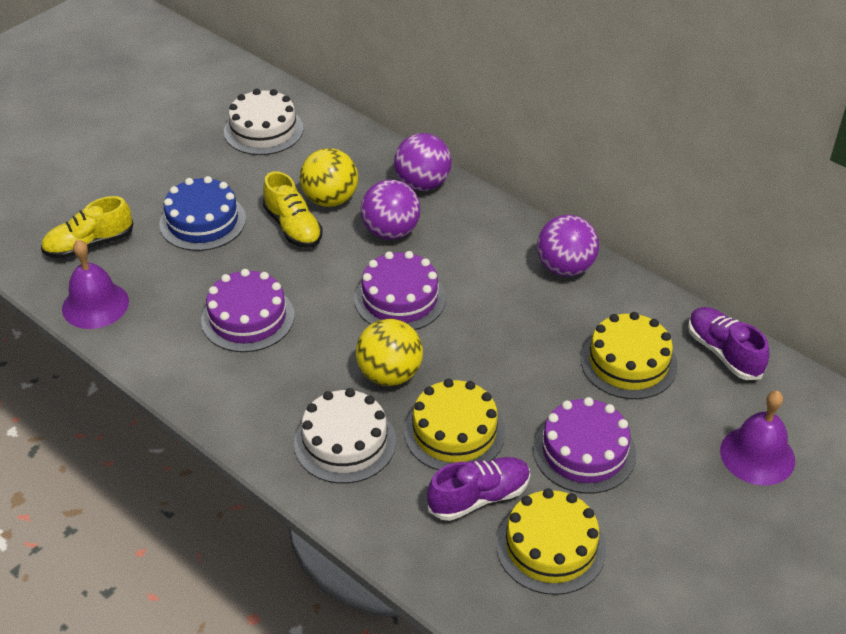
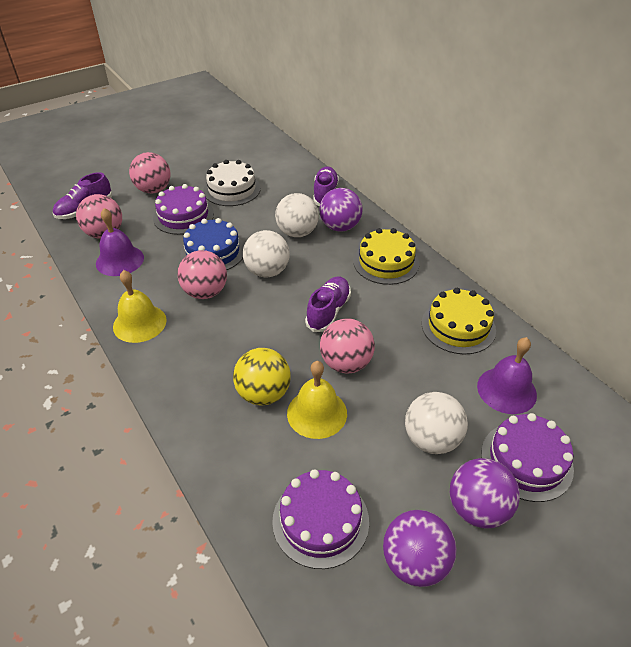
pink ball: none = 0 -> [76,194,122,239] [129,152,171,193] [178,250,227,299] [320,318,375,373] = 4
purple shoe: [427,457,530,521] [688,307,770,380] = 2 -> [53,172,112,219] [305,276,351,332] [313,166,339,206] = 3
white ball: none = 0 -> [243,230,290,278] [275,193,319,237] [405,392,468,454] = 3
white cake: [224,89,303,155] [294,388,396,484] = 2 -> [203,160,261,206] = 1
yellow ball: [300,148,358,207] [356,319,423,386] = 2 -> [233,348,291,405] = 1
yellow bell: none = 0 -> [113,270,167,343] [287,361,347,439] = 2
yellow cake: [404,379,505,470] [496,489,606,595] [581,312,678,399] = 3 -> [353,228,419,285] [422,288,496,355] = 2
yellow shoe: [41,196,133,259] [263,171,323,248] = 2 -> none = 0

